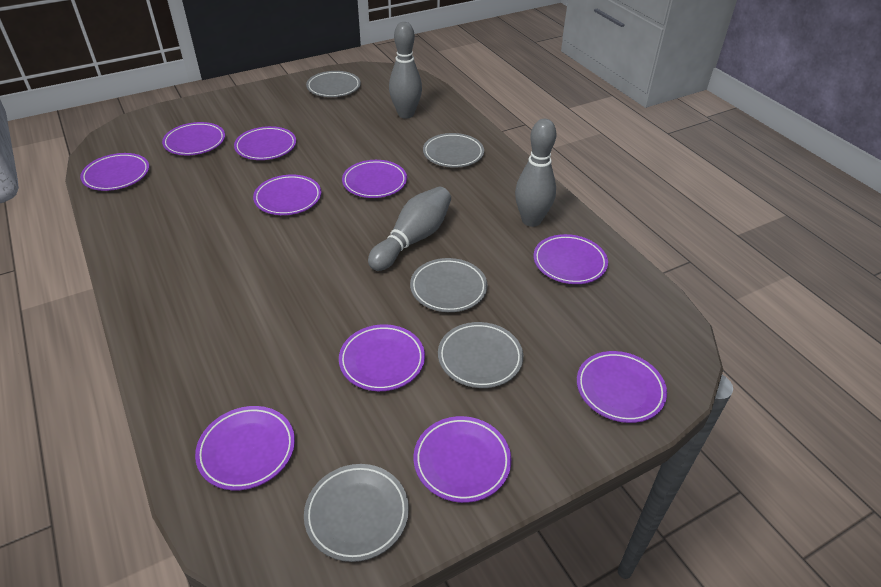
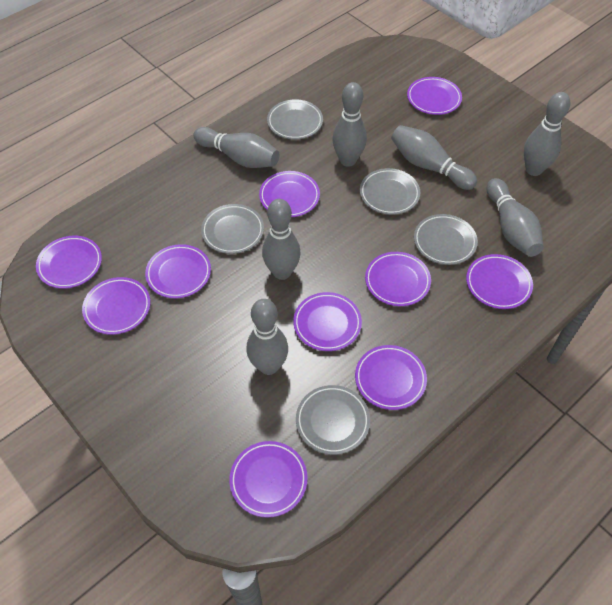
grey bowling pin: [368,187,451,271] [389,22,422,119] [515,119,556,227] = 3 -> [193,127,279,168] [247,299,288,375] [262,199,301,280] [332,82,367,167] [391,125,477,190] [486,178,544,257] [524,92,570,176] = 7

